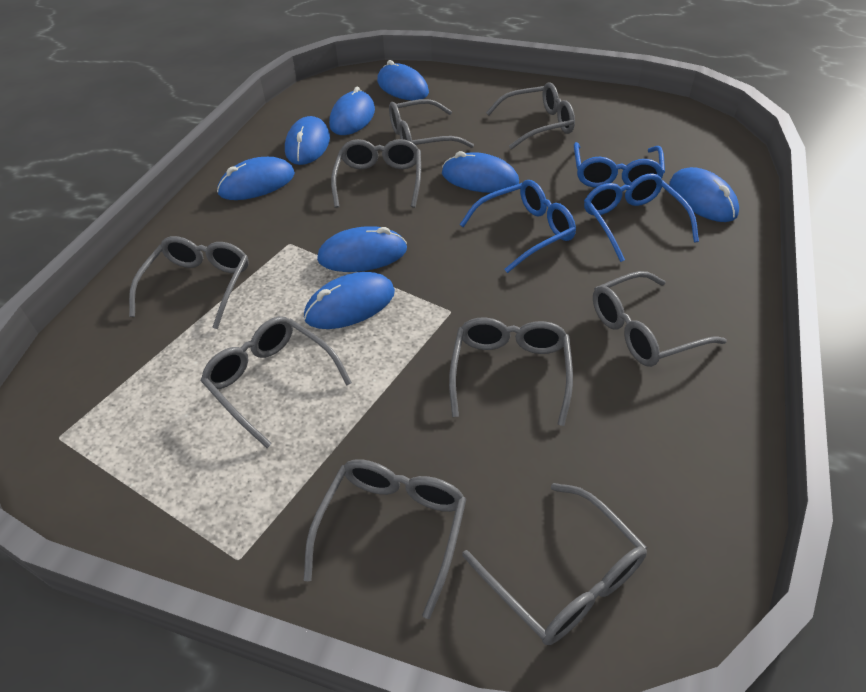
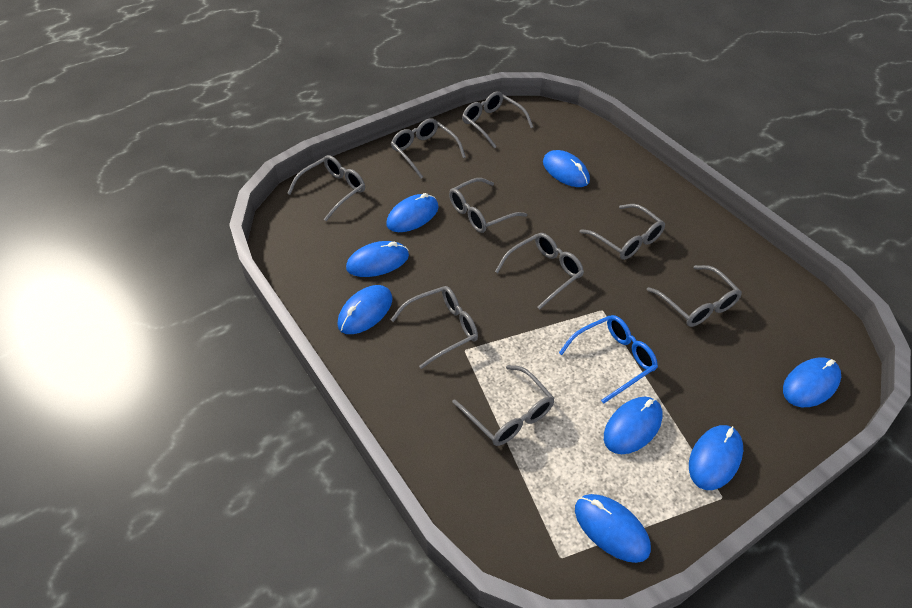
blue glasses: [459,180,576,273] [574,142,665,188] [584,173,699,262] = 3 -> [559,315,658,404] = 1

